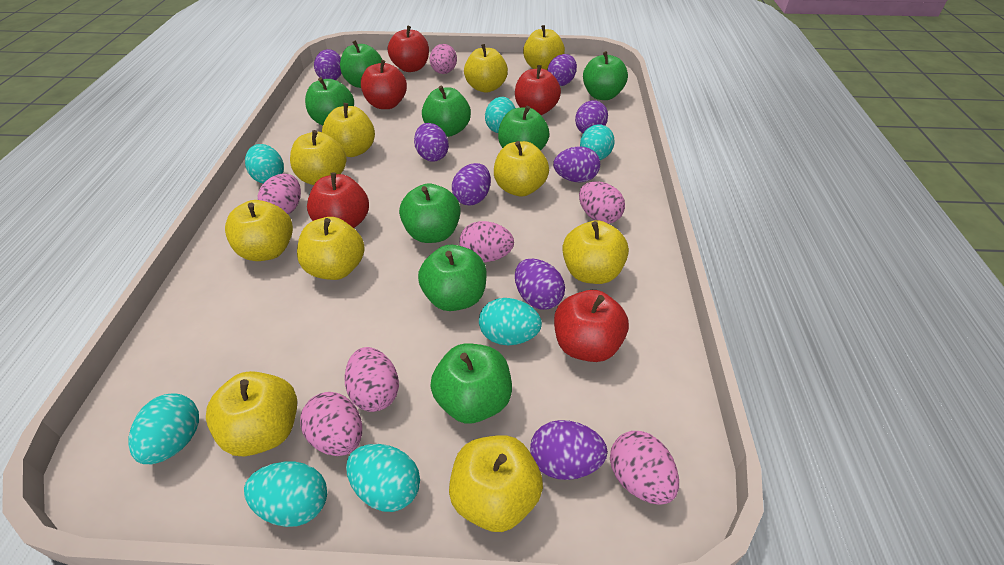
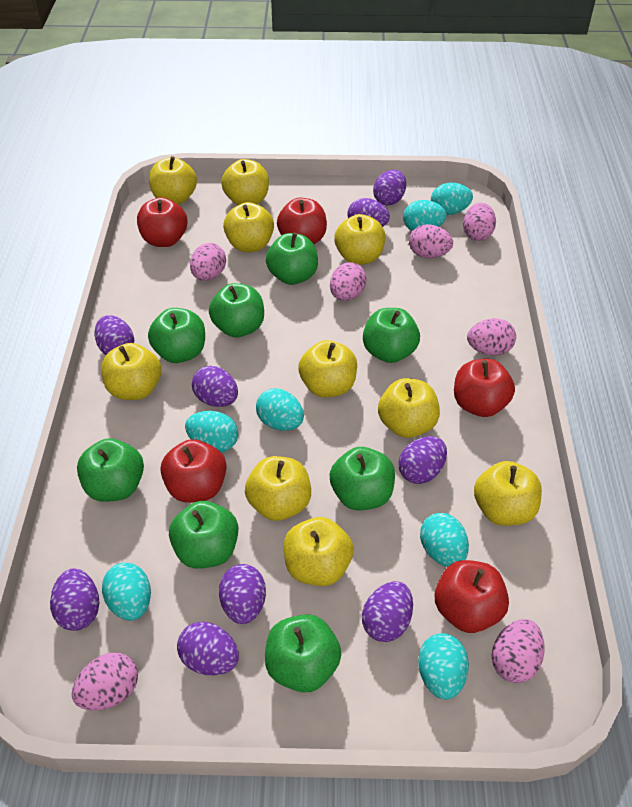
purple egg: [314,49,342,80] [414,123,449,162] [452,163,491,206] [515,259,565,310] [530,420,608,480] [547,54,577,86] [553,146,600,182] [575,100,608,133] = 8 -> [50,568,99,631] [95,315,134,355] [177,622,239,675] [192,366,238,407] [219,564,266,624] [347,198,390,227] [362,581,413,642] [373,170,406,206] [399,436,447,484] = 9

